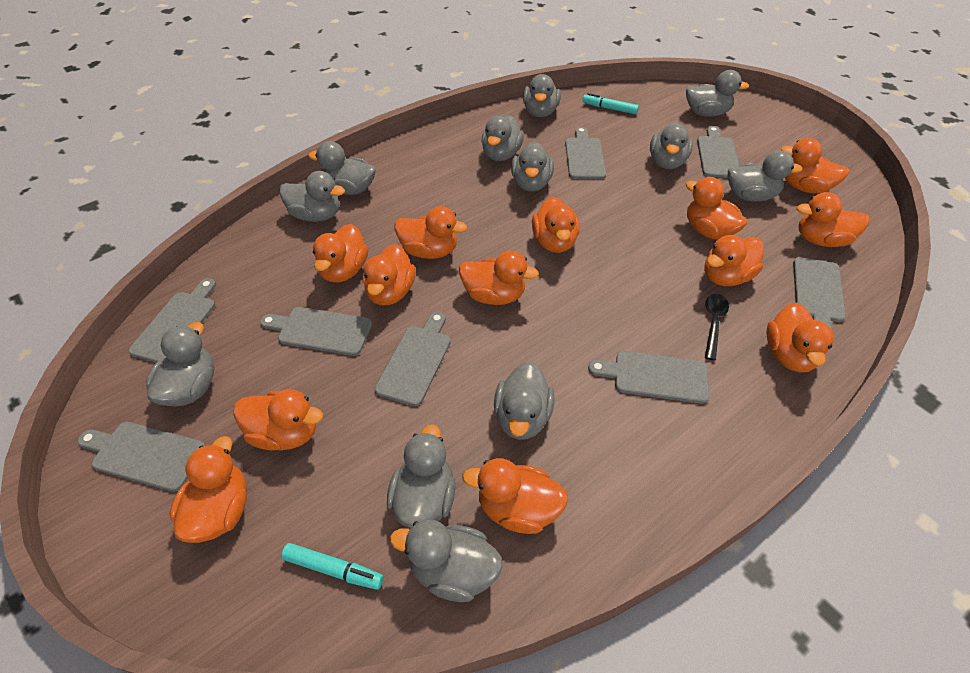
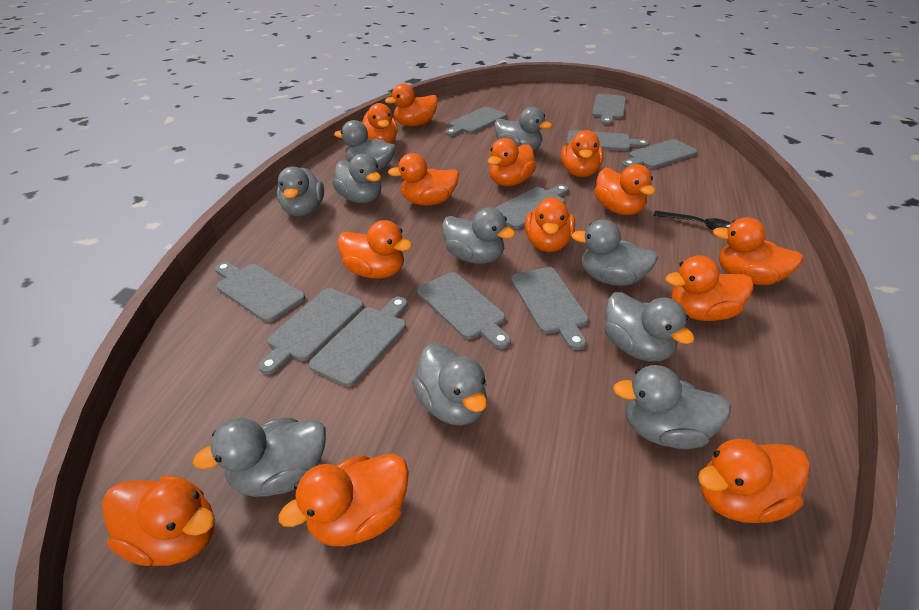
grey cutting board: [78,422,206,492] [128,278,216,363] [260,307,372,356] [375,312,451,406] [565,127,606,179] [588,351,710,404] [697,126,739,178] [793,257,846,330] = 8 -> [215,262,305,322] [258,288,364,374] [309,297,408,387] [417,272,511,349] [445,107,507,136] [495,184,569,229] [511,267,589,350] [567,130,649,151] [592,94,626,125] [622,139,698,168] = 10
grey duck: [146,322,214,407] [279,171,345,222] [308,141,376,195] [387,424,456,528] [390,520,503,602] [481,115,524,161] [494,362,555,440] [511,142,554,192] [523,74,561,117] [650,122,693,169] [686,70,749,117] [727,150,803,201] = 12 -> [193,418,326,497] [277,167,324,217] [332,154,381,203] [334,120,396,171] [412,343,487,425] [442,207,515,264] [494,107,552,151] [572,220,658,286] [604,292,695,362] [613,365,731,449] = 10
turquoise marker: [281,543,384,590] [583,93,639,114] = 2 -> none = 0

